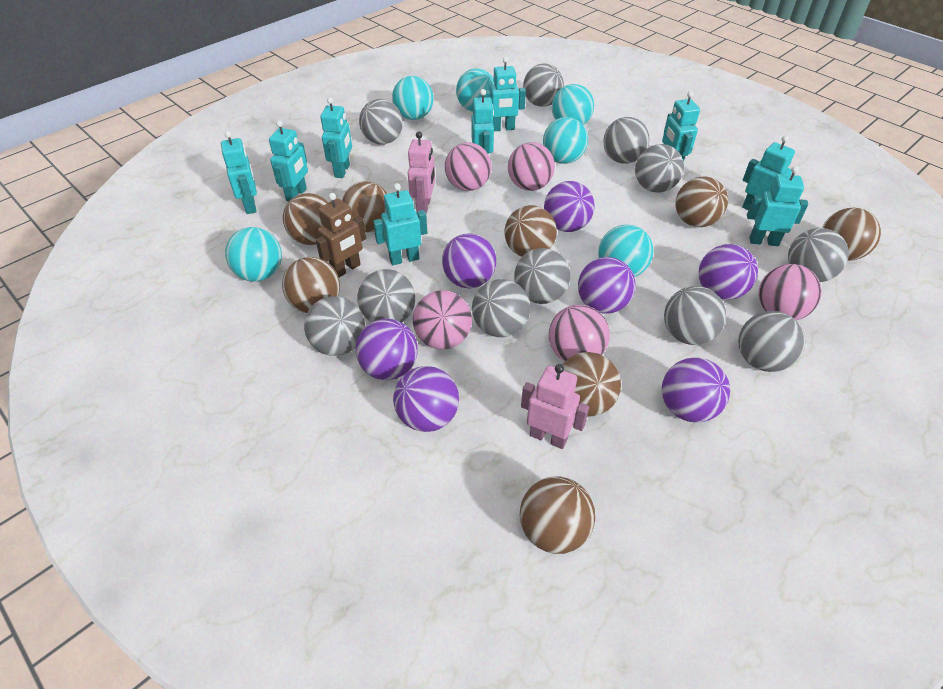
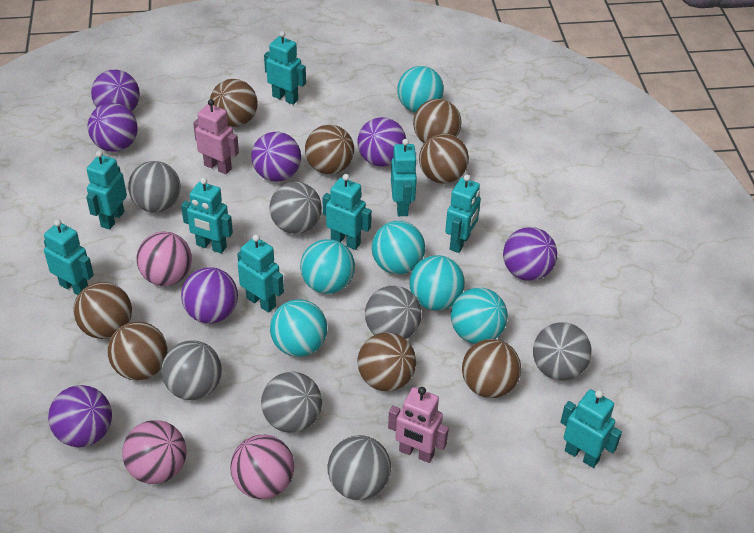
brown robot: [316,193,366,277] = 1 -> none = 0
grey ball: [304,296,365,356] [357,269,415,323] [359,99,403,144] [472,279,530,337] [514,248,570,304] [523,63,564,107] [603,117,649,164] [635,144,684,193] [664,286,726,345] [738,311,805,372] [788,228,849,282] = 11 -> [128,161,180,213] [162,340,222,400] [261,372,322,433] [269,182,322,234] [328,435,391,500] [365,286,421,339] [533,322,592,380] = 7
pink ball: [413,290,472,350] [445,143,492,191] [508,142,555,191] [549,305,610,361] [759,264,822,320] = 5 -> [122,420,187,484] [136,232,192,286] [230,435,294,499] = 3

